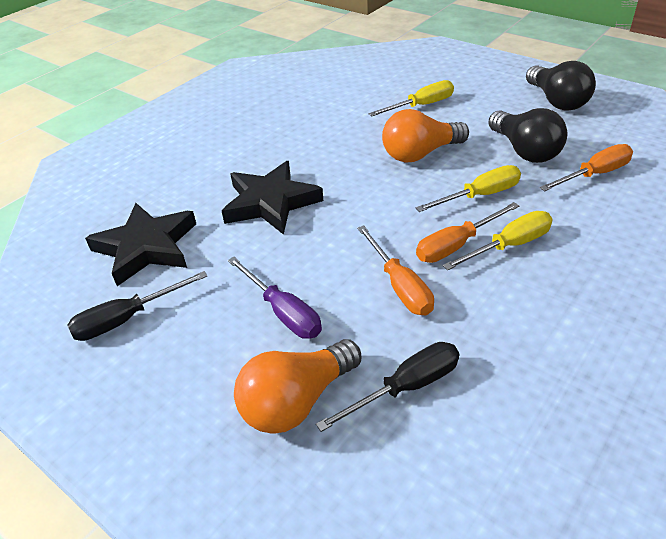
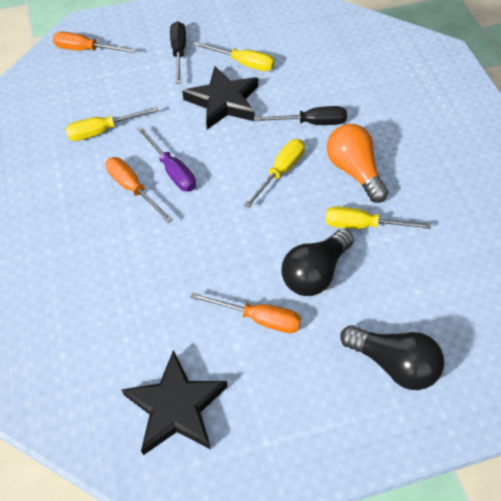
orange light bulb: [234,339,361,434] [382,109,469,162] = 2 -> [327,124,389,203] = 1
yellow screwdriver: [369,80,454,116] [416,165,521,212] [443,211,553,270] = 3 -> [66,106,158,141] [193,42,275,71] [244,139,305,208] [326,206,431,229] = 4

